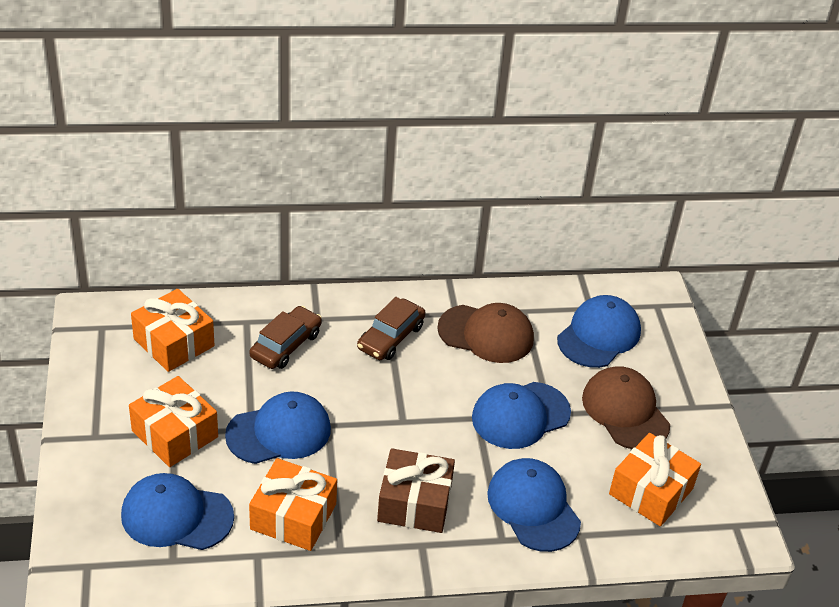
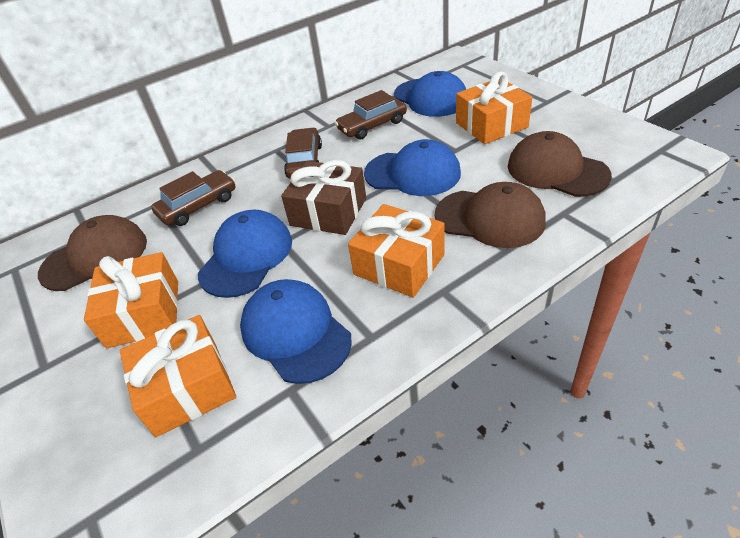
blue cap: [121,473,234,550] [225,391,331,464] [472,382,571,449] [487,458,581,552] [557,295,641,368] = 5 -> [198,210,292,298] [240,279,352,384] [364,139,461,196] [394,71,466,117] = 4
brown cap: [437,303,534,363] [582,366,670,449] = 2 -> [38,215,147,291] [435,182,546,248] [508,131,612,197] = 3
brown car: [249,306,322,369] [357,297,426,360] = 2 -> [151,170,235,226] [284,128,322,179] [335,90,407,140] = 3

